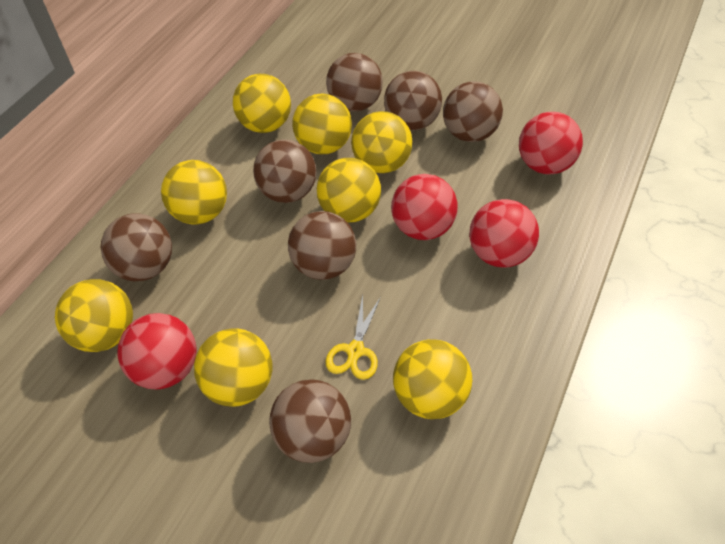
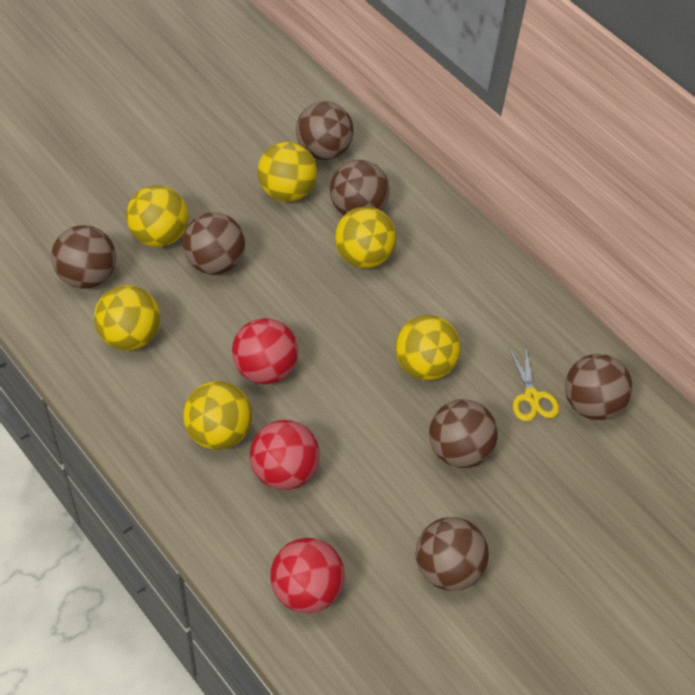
red ball: [117,313,197,390] [391,174,458,240] [469,199,539,268] [519,112,583,174] = 4 -> [232,318,298,384] [250,420,320,490] [270,538,345,613] = 3
yellow ball: [55,279,133,352] [161,160,227,225] [194,328,273,407] [233,74,291,133] [292,93,352,155] [317,158,381,223] [351,111,412,173] [393,339,472,419] = 8 -> [94,285,160,351] [126,185,188,247] [183,381,252,450] [257,142,317,202] [335,207,396,269] [395,315,461,380] = 6

